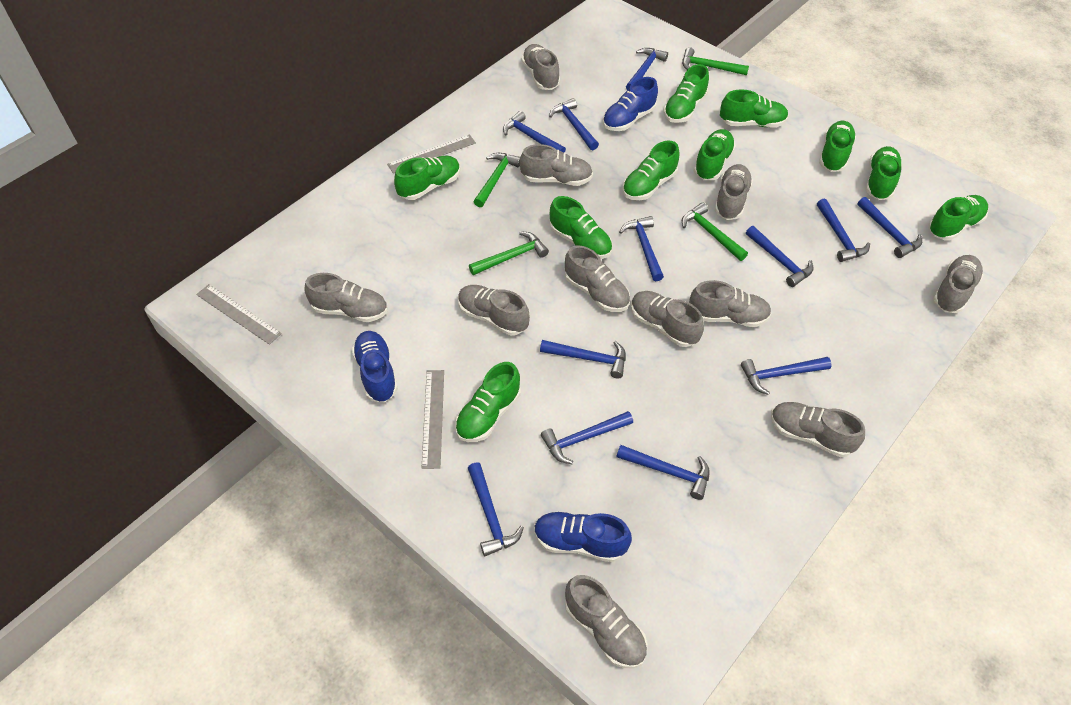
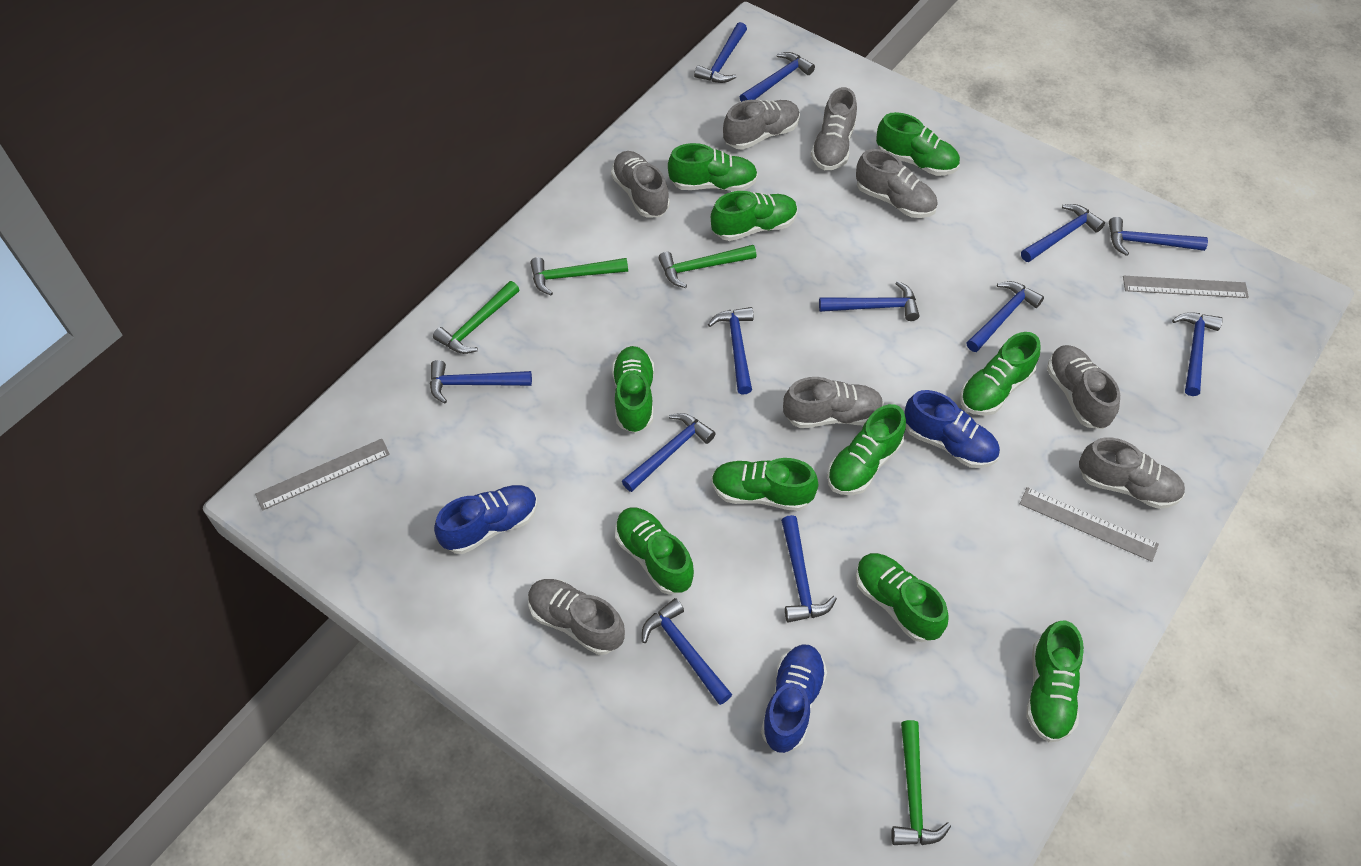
grey shoe: [304,273,388,322] [458,285,530,336] [520,144,593,186] [521,44,560,90] [565,245,630,312] [565,575,647,669] [631,291,704,347] [689,280,771,327] [715,164,753,220] [771,402,865,457] [933,255,984,313] = 11 -> [528,579,625,655] [611,151,670,218] [723,100,800,150] [783,377,884,428] [811,87,857,170] [856,149,938,218] [1047,345,1120,429] [1079,437,1185,509] = 8

